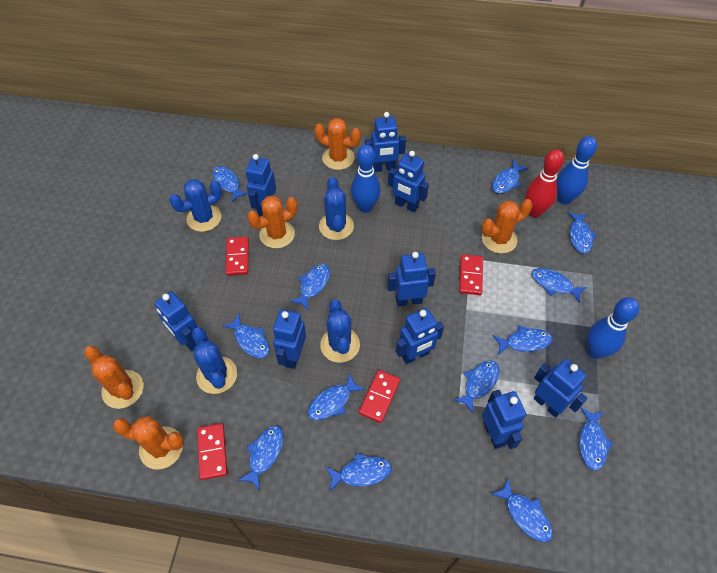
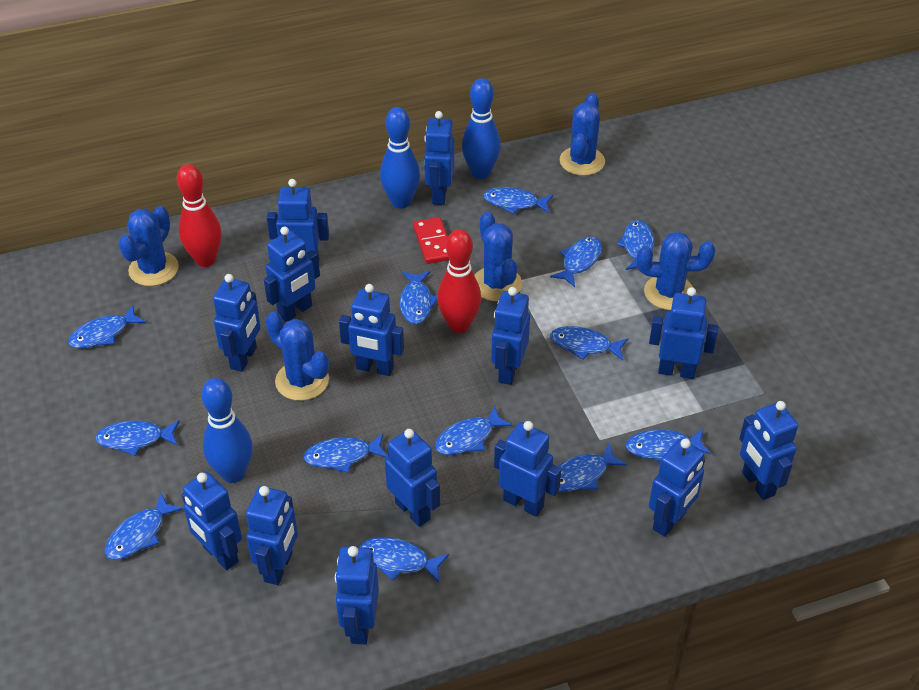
blue cactus: [169,179,222,232] [192,327,237,394] [319,177,354,240] [320,300,360,363] = 4 -> [118,206,179,286] [265,312,329,401] [474,212,522,301] [560,93,605,176] [637,232,715,310] = 5
blue robot: [155,291,198,351] [246,154,276,216] [273,309,306,369] [365,112,406,172] [387,252,436,306] [388,151,429,212] [396,308,444,364] [482,390,526,449] [533,359,588,418] = 9 -> [182,472,242,570] [213,274,261,372] [246,486,298,585] [264,227,320,322] [267,179,329,261] [335,546,379,645] [339,284,404,376] [385,429,440,527] [424,111,454,205] [491,287,530,385] [494,421,561,517] [649,287,718,379] [649,438,705,537] [739,401,798,500] = 14
orange cactus: [84,346,144,409] [113,416,184,470] [247,195,297,248] [314,118,361,170] [481,199,533,254] = 5 -> none = 0
red bowling pin: [525,149,564,217] = 1 -> [177,164,222,267] [437,229,481,333] = 2
red domino: [197,423,227,480] [225,237,249,276] [359,370,400,423] [459,254,483,295] = 4 -> [413,217,449,264] = 1

